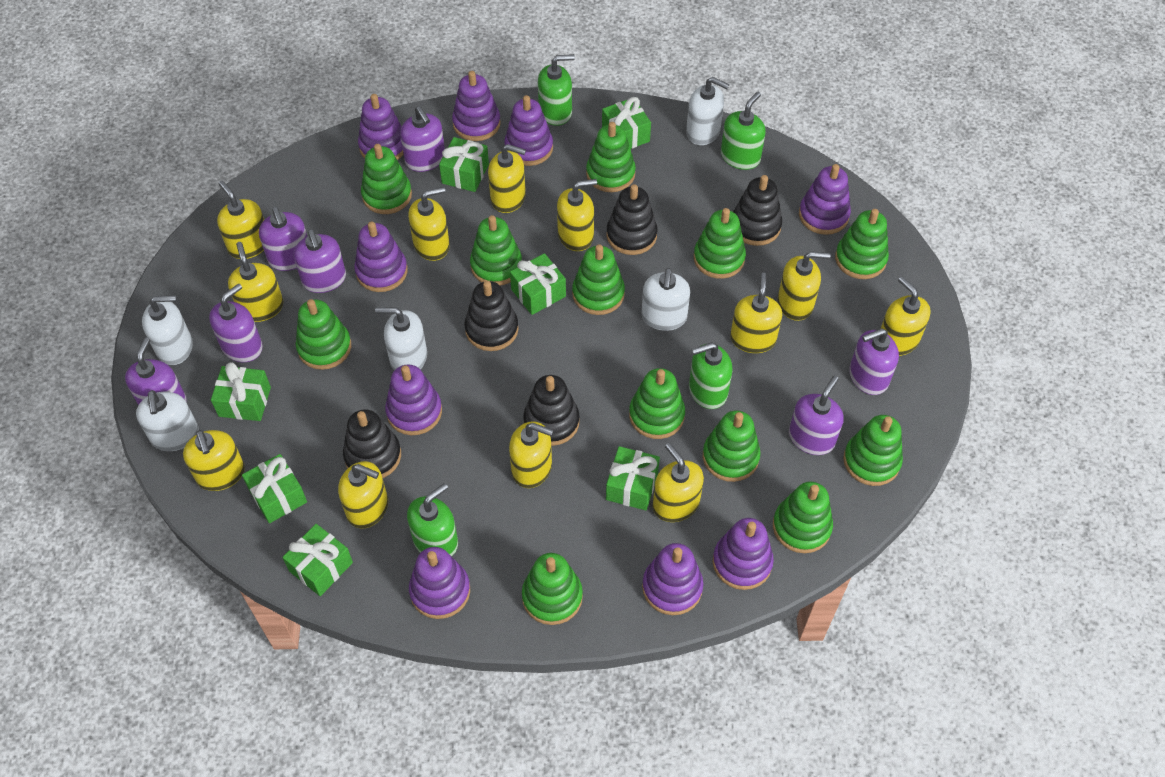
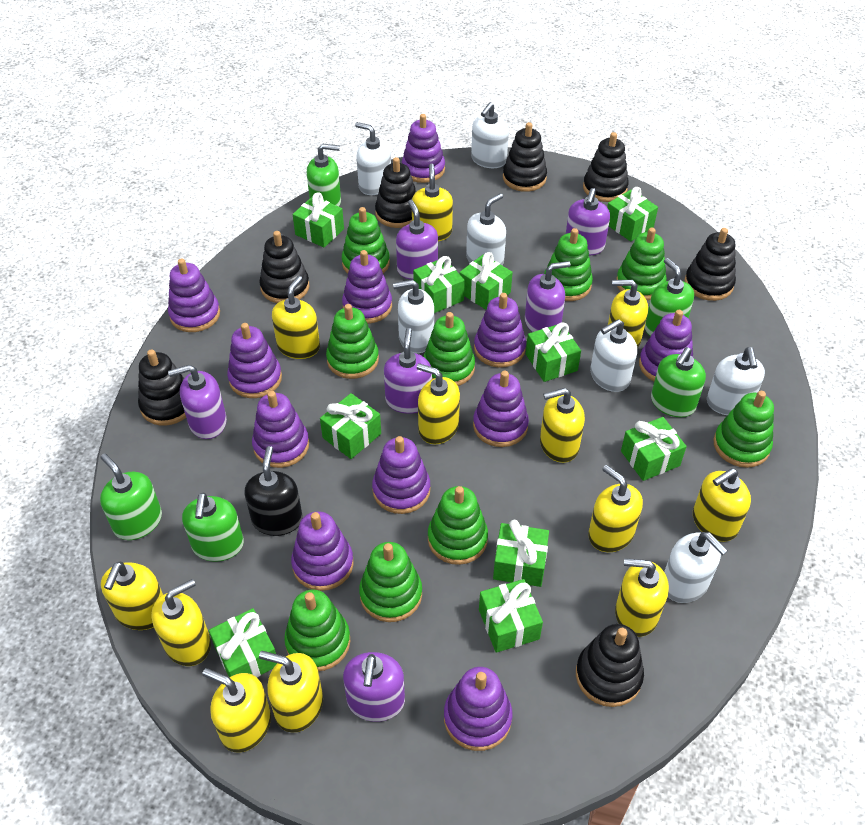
black soap dispenser: none = 0 -> [245,446,302,536] = 1
black stacking toy: [343,409,401,478] [464,281,519,351] [523,375,580,446] [606,184,658,255] [733,175,782,246] = 5 -> [138,349,186,426] [259,231,309,303] [375,157,416,228] [503,122,547,192] [576,624,644,707] [583,132,629,202] [684,228,736,301] = 7
green gift: [211,362,271,421] [242,454,307,523] [283,524,353,596] [439,137,489,192] [510,253,566,315] [602,97,651,149] [606,446,660,510] = 7 -> [209,608,277,677] [292,193,344,248] [320,393,381,459] [413,256,465,313] [459,252,513,310] [479,579,543,653] [493,520,549,587] [526,323,581,382] [607,187,658,242] [621,417,687,481] = 10
green soap dispenser: [407,483,458,556] [538,54,575,126] [689,342,733,409] [721,92,766,170] = 4 -> [100,453,162,540] [182,493,244,562] [307,144,341,207] [645,258,694,337] [651,347,706,417] = 5
green stacking toy: [296,299,351,370] [361,144,412,214] [470,215,522,286] [522,553,583,625] [572,244,625,315] [586,122,636,192] [629,368,685,439] [694,208,746,279] [703,410,761,482] [773,482,833,553] [835,209,889,279] [843,415,903,486] = 12 -> [284,590,350,671] [326,304,379,379] [342,207,390,274] [359,542,422,622] [423,312,475,386] [428,486,488,565] [544,228,593,301] [616,227,667,300] [714,391,774,468] = 9
purple soap dispenser: [125,337,187,405] [209,283,263,362] [259,207,307,271] [294,230,346,293] [400,106,445,172] [789,376,844,455] [849,328,899,395] = 7 -> [168,365,227,439] [343,652,405,722] [384,328,432,414] [396,200,438,280] [525,261,570,332] [566,188,610,256] = 6
purple stacking toy: [354,221,408,292] [358,94,404,160] [385,365,442,435] [409,547,470,619] [452,71,501,141] [504,95,553,166] [642,543,704,615] [713,518,774,590] [799,164,851,235] = 9 -> [168,258,220,332] [227,323,282,398] [252,391,309,468] [291,511,354,591] [342,250,392,324] [372,436,430,514] [402,114,445,183] [444,667,513,751] [473,371,529,447] [474,293,526,368] [639,310,693,381] = 11
white soap dispenser: [136,390,199,451] [142,295,193,365] [375,307,427,371] [642,268,690,331] [686,77,729,145] = 5 -> [355,122,391,195] [393,280,434,353] [466,193,506,265] [471,102,509,168] [590,319,637,392] [664,532,728,603] [707,347,765,415] = 7

